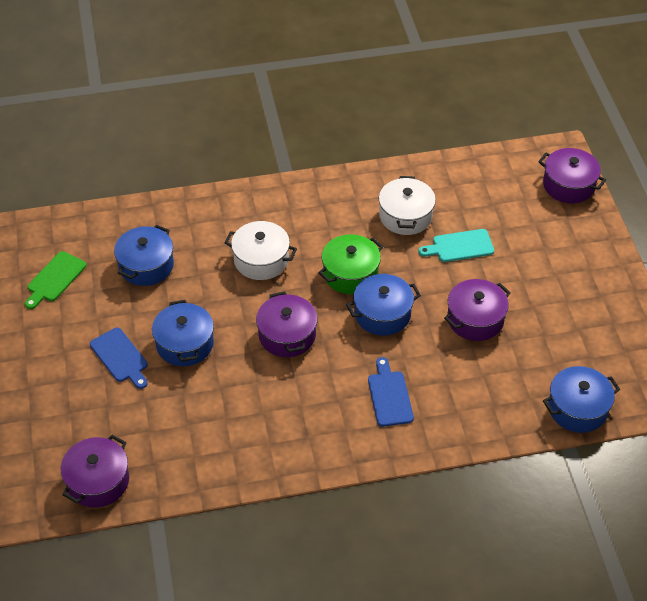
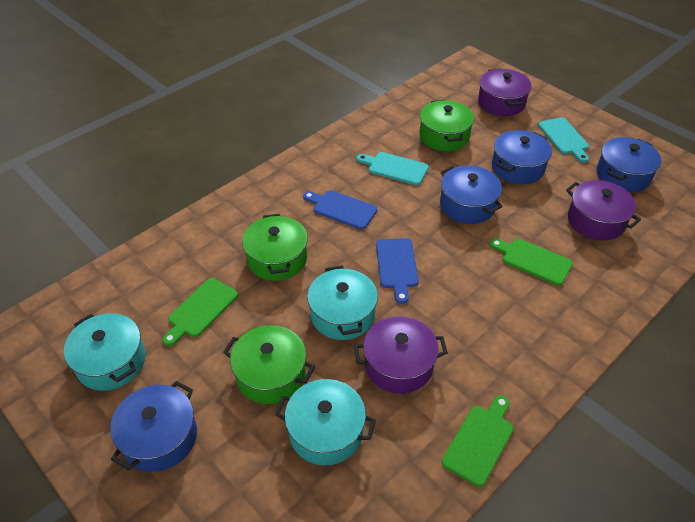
green cutting board: [25,251,86,309] = 1 -> [162,278,238,346] [442,395,514,487] [489,238,573,286] = 3
green pot: [318,234,383,294] = 1 -> [223,325,315,404] [242,214,308,281] [419,100,474,151] = 3
purple pot: [61,435,129,508] [256,291,318,357] [444,279,511,341] [538,148,606,203] = 4 -> [354,316,448,394] [478,68,532,116] [566,180,641,240] = 3
turquoise cutting board: [418,229,494,262] = 1 -> [357,152,429,185] [538,117,589,163] = 2
turquoise pot: none = 0 -> [64,313,145,391] [275,379,376,465] [307,265,378,340] = 3
white pot: [224,221,297,280] [379,176,436,235] = 2 -> none = 0

